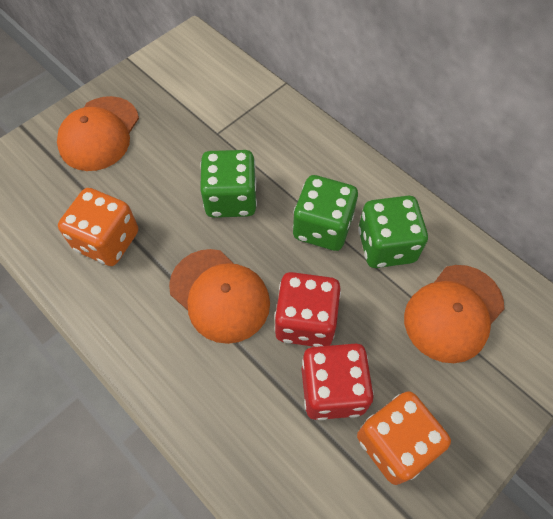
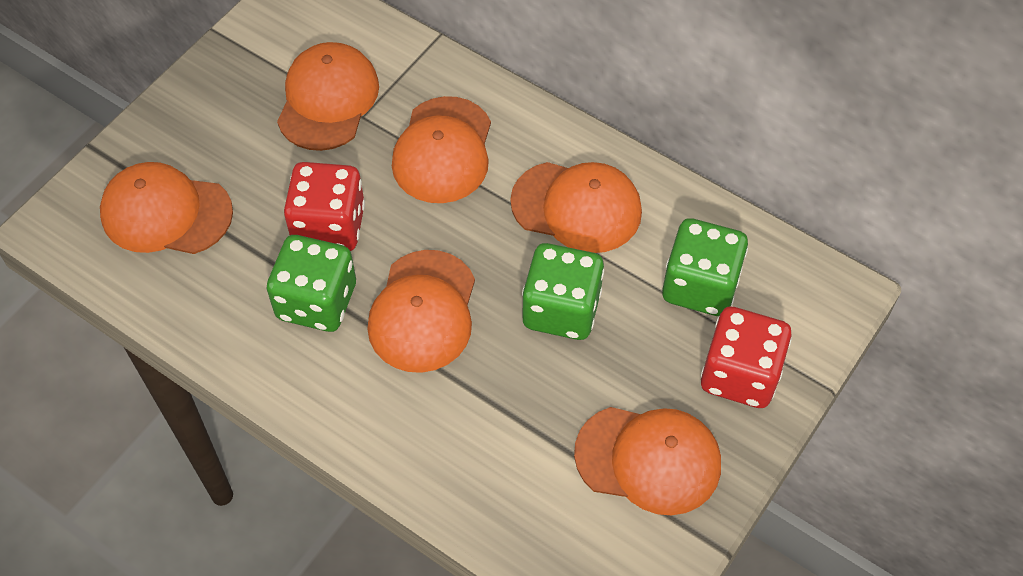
orange cap: [57,96,139,171] [169,249,270,344] [404,265,504,363] = 3 -> [100,162,233,254] [277,42,379,151] [368,250,475,373] [392,96,491,203] [510,162,642,253] [574,407,721,515] = 6
orange dice: [58,188,138,266] [357,391,451,485] = 2 -> none = 0

